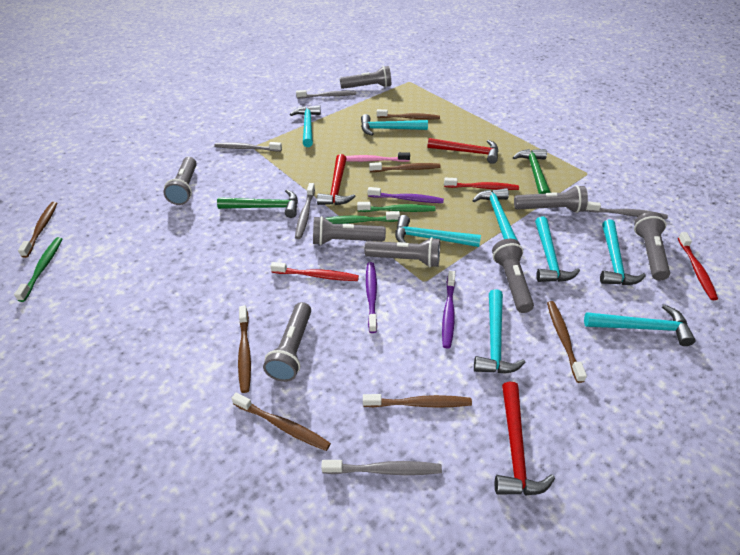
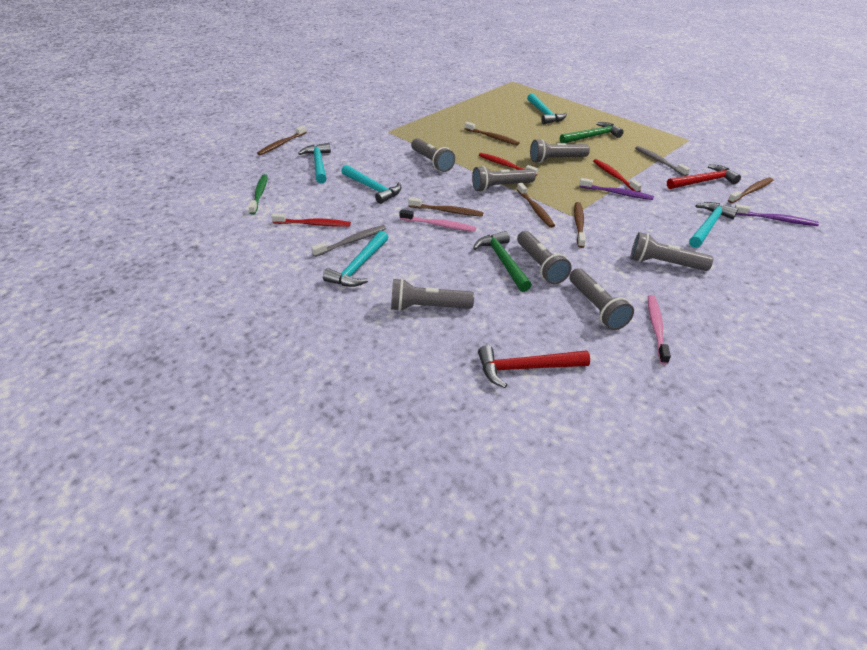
brown toothbrush: [18,202,57,258] [231,393,331,451] [238,306,251,393] [363,394,472,408] [369,162,441,172] [377,109,440,119] [547,301,587,383] = 7 -> [257,125,307,155] [408,197,483,217] [465,122,519,145] [517,183,555,228] [574,202,586,248] [728,178,774,203] = 6
green toothbrush: [14,237,62,302] [325,211,400,224] [357,202,435,212] = 3 -> [249,174,268,215] = 1
grey flashlight: [163,157,197,205] [263,302,311,382] [313,216,386,245] [340,66,391,89] [364,237,440,267] [492,239,534,313] [514,185,588,213] [634,212,670,280] = 8 -> [391,278,474,311] [411,138,455,172] [472,166,536,192] [517,231,571,284] [530,139,590,163] [569,268,634,330] [630,232,713,271] = 7
grey toothbrush: [214,142,282,151] [295,183,315,239] [296,90,356,99] [321,460,442,475] [585,201,668,219] = 5 -> [311,225,386,257] [635,146,690,176] = 2
pink toothbrush: [346,152,410,162] = 1 -> [399,209,476,232] [648,295,671,365] = 2
purple toothbrush: [366,262,377,333] [368,187,444,203] [442,271,455,348] = 3 -> [579,178,654,200] [735,204,819,226] = 2
red hammer: [317,154,356,205] [427,138,498,164] [495,382,555,495] = 3 -> [478,345,590,388] [667,165,741,189] = 2
turquoise hammer: [290,105,321,147] [361,114,428,136] [395,215,481,247] [472,188,518,241] [474,289,526,373] [535,216,580,282] [584,304,696,346] [600,219,646,285] = 8 -> [298,143,331,183] [323,231,388,287] [341,165,402,204] [527,93,567,124] [689,202,738,248] = 5

